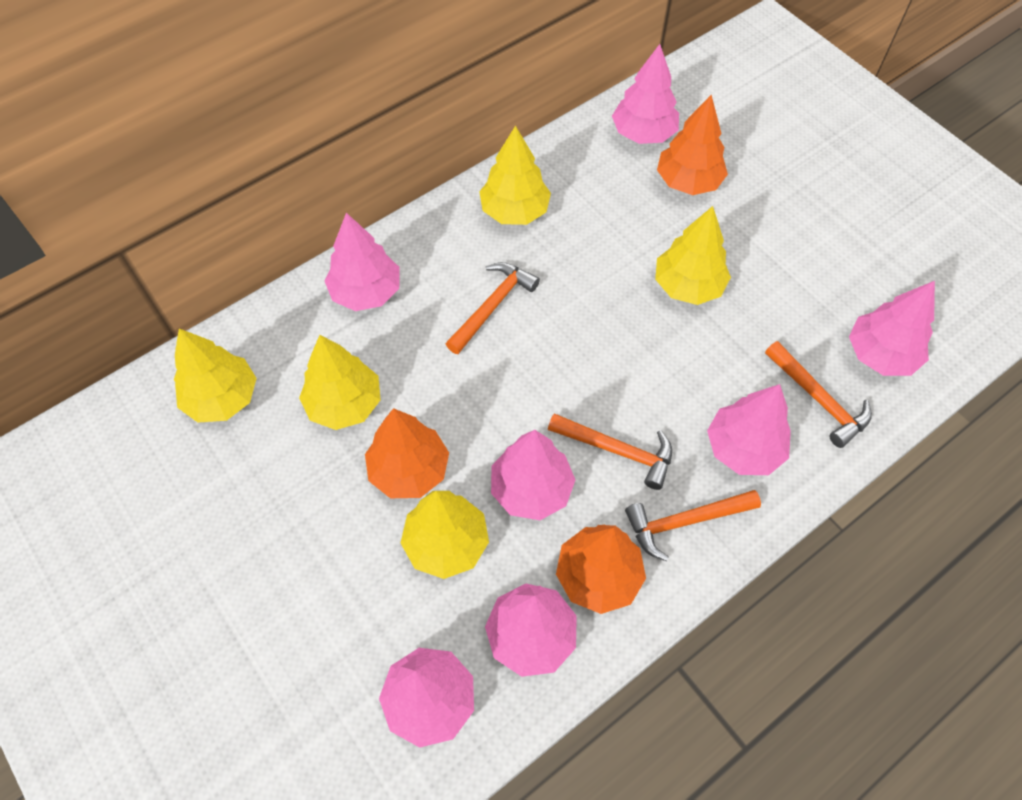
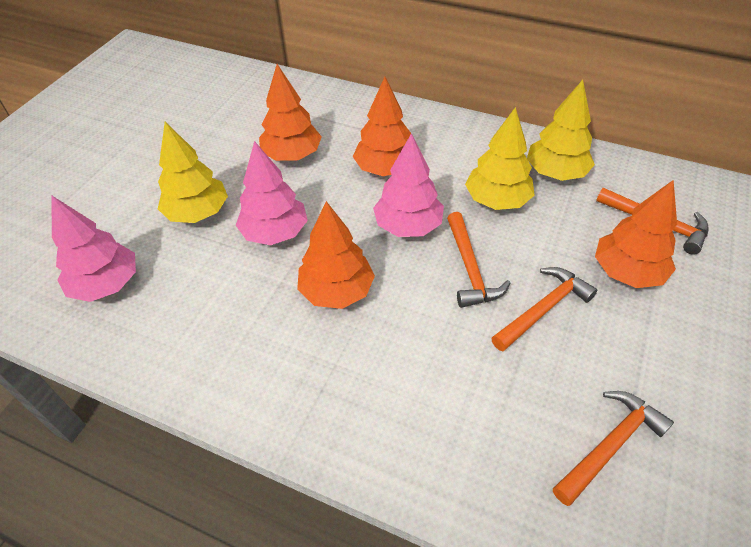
orange tree: [365,408,449,498] [556,525,646,614] [657,95,728,195] = 3 -> [259,64,322,161] [297,201,375,309] [353,77,411,176] [595,180,677,288] = 4
pink tree: [325,213,399,311] [379,648,474,748] [485,584,577,677] [491,430,575,520] [612,44,679,144] [707,384,791,475] [849,281,935,376] = 7 -> [51,195,136,302] [236,141,308,245] [373,133,444,237] = 3
yellow tree: [174,329,257,423] [299,335,381,430] [401,491,489,579] [479,126,551,225] [655,206,731,305] = 5 -> [158,122,228,223] [465,107,535,210] [527,80,595,181] = 3

